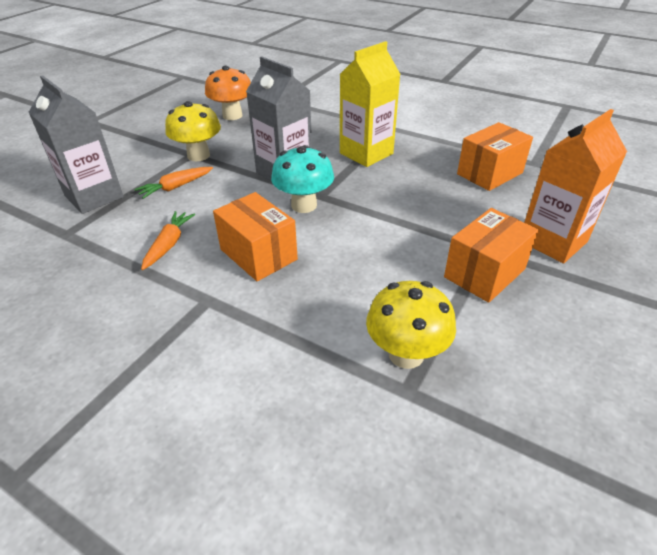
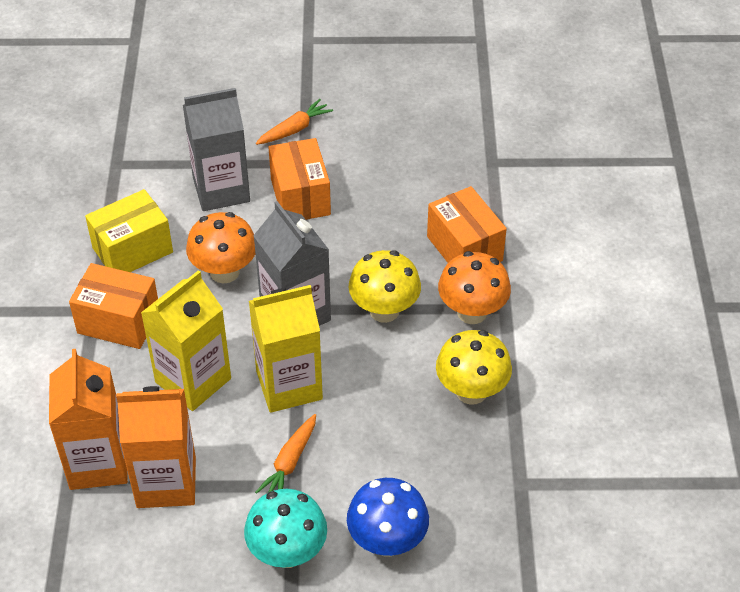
blue mushroom: none = 0 -> [347,478,429,557] = 1
orange carton: [524,109,627,263] = 1 -> [49,349,128,490] [116,386,196,508] = 2
orange mushroom: [205,65,251,120] = 1 -> [186,212,255,284] [438,251,511,324] = 2
yellow box: none = 0 -> [85,189,173,272] = 1
yellow carton: [340,41,401,167] = 1 -> [141,270,231,411] [249,285,323,413] = 2

